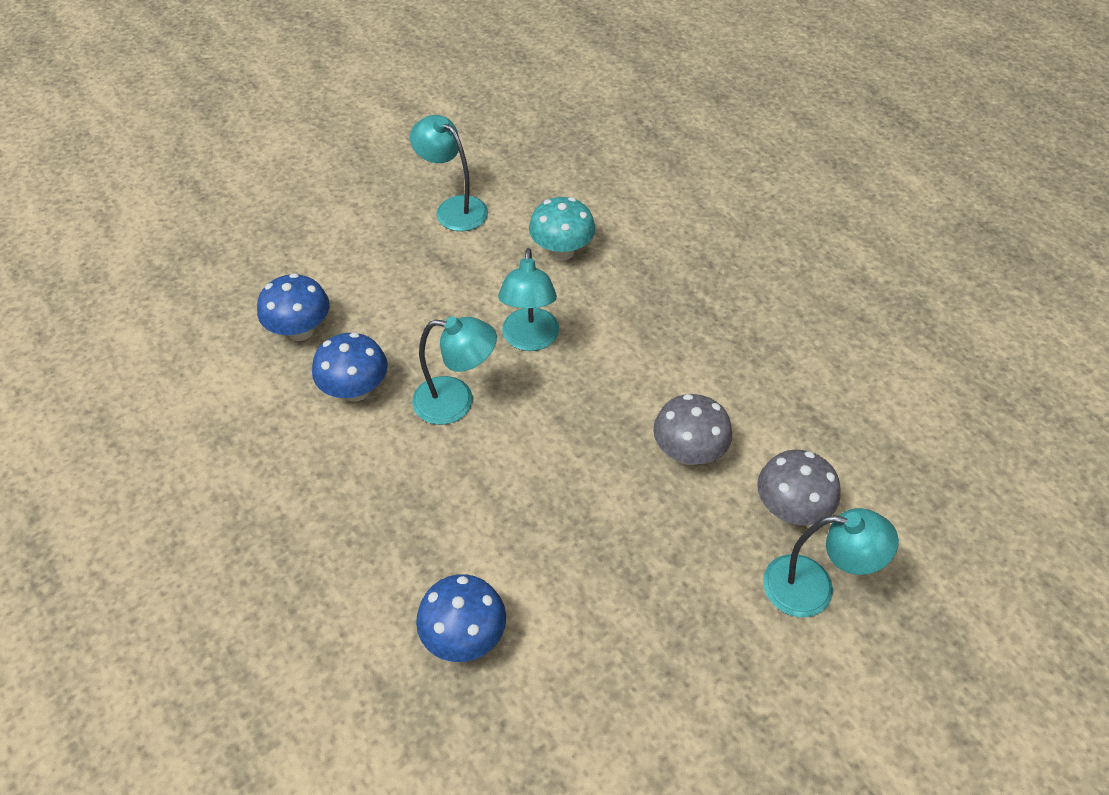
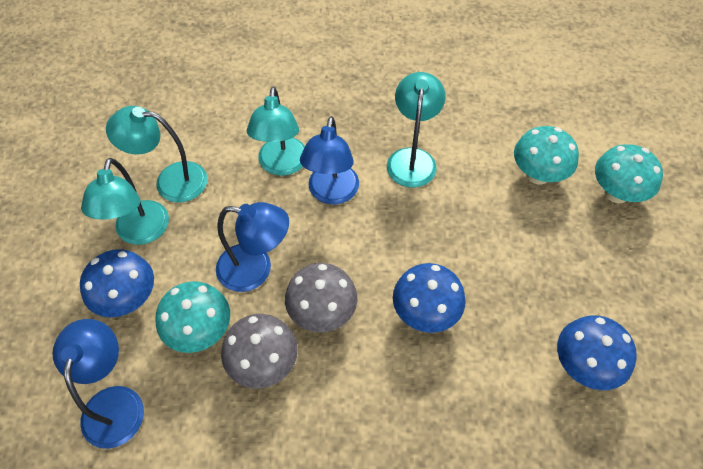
blue lamp: none = 0 -> [53,319,144,449] [216,202,289,292] [300,116,359,204] = 3
turquoise mushroom: [529,197,596,261] = 1 -> [156,281,230,353] [514,126,579,184] [595,144,663,203] = 3

